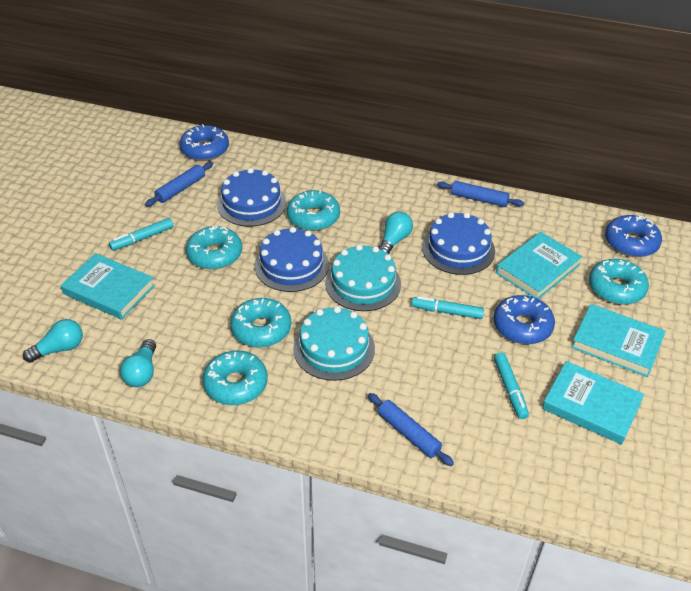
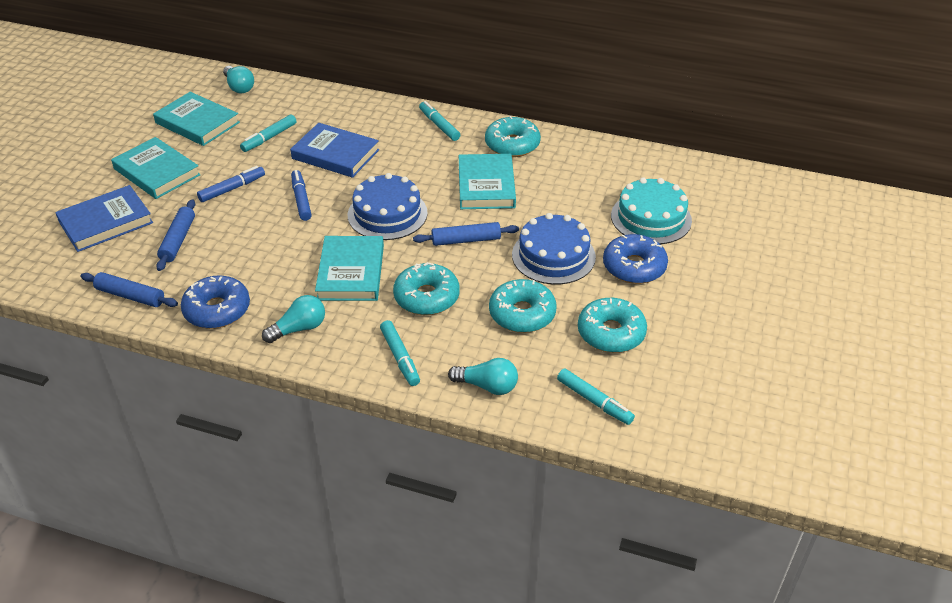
blue book: none = 0 -> [55,185,153,252] [290,123,379,178] = 2
blue cake: [217,168,286,227] [255,227,329,292] [422,212,495,275] = 3 -> [348,173,428,240] [512,213,596,285] = 2
blue donut: [179,124,229,161] [494,295,555,344] [605,215,662,257] = 3 -> [181,276,250,329] [603,234,668,284] = 2
blue marker: none = 0 -> [197,166,265,202] [291,170,311,221] = 2
turquoise cake: [293,306,375,381] [325,244,401,311] = 2 -> [611,177,692,244] = 1
turquoise donut: [186,225,242,270] [203,351,267,405] [230,298,291,348] [287,190,340,231] [589,259,649,305] = 5 -> [393,262,460,315] [485,116,541,157] [489,279,557,333] [578,298,647,353] = 4
turquoise marker: [109,218,174,251] [411,296,484,319] [494,353,529,419] = 3 -> [240,114,296,152] [380,320,420,386] [419,101,460,141] [557,369,635,425] = 4

